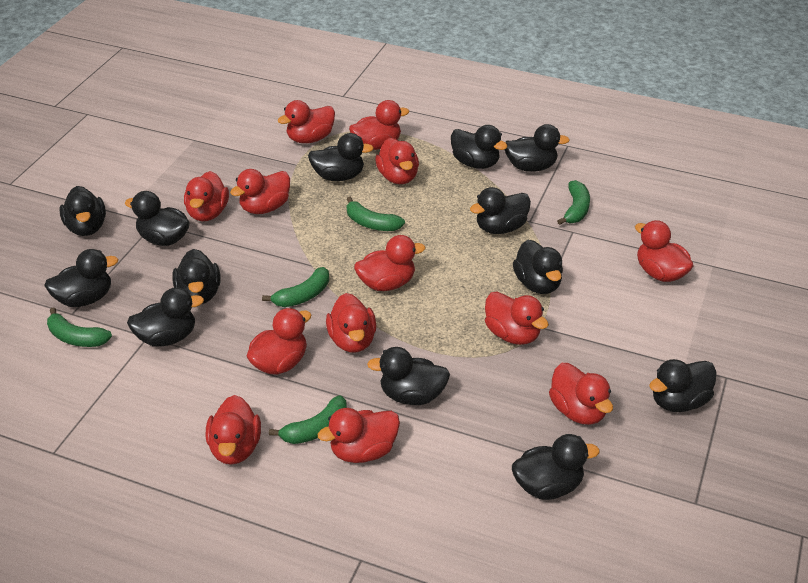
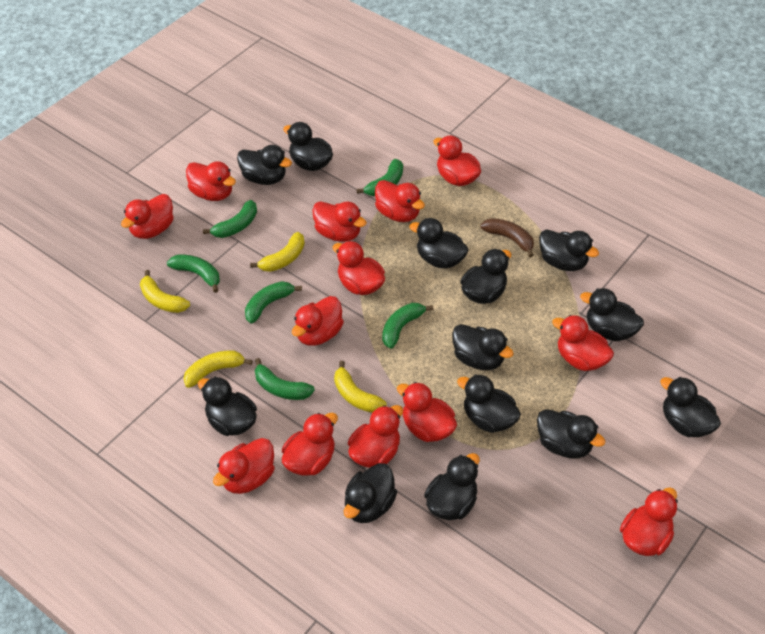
brown banana: none = 0 -> [480,218,534,257] = 1
green banana: [47,307,112,347] [262,267,329,307] [269,395,347,444] [346,197,405,231] [557,180,590,225] = 5 -> [167,255,220,293] [203,200,257,238] [245,281,302,324] [255,358,315,400] [356,159,403,196] [382,303,434,349] = 6
yellow banana: none = 0 -> [140,270,190,313] [183,350,253,388] [250,232,305,272] [334,361,387,413] = 4

